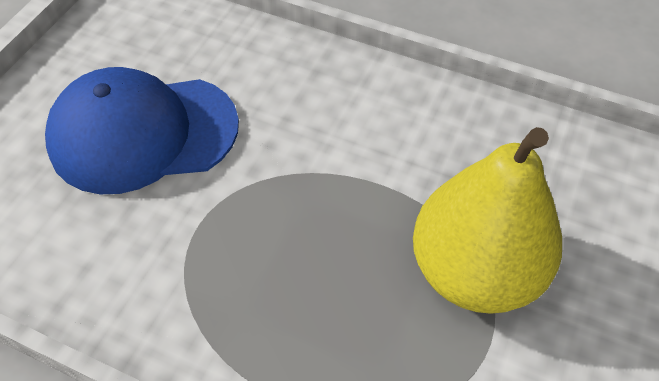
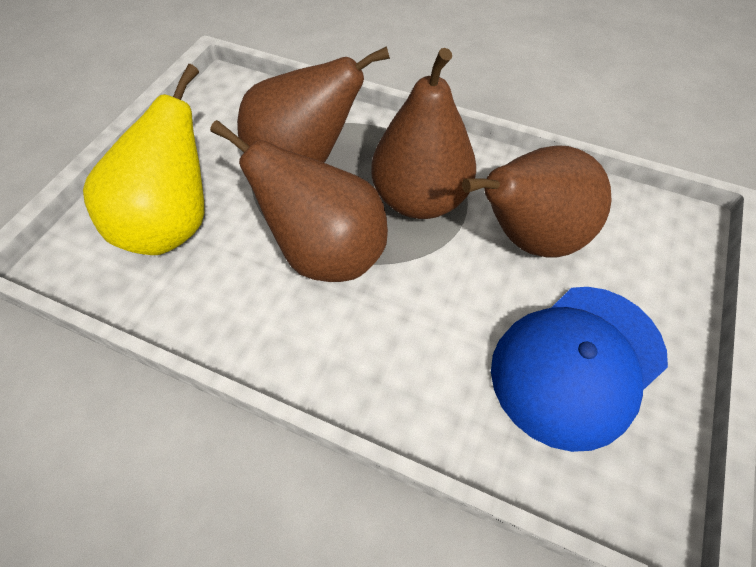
brown pear: none = 0 -> [210,120,388,282] [237,46,390,163] [371,48,476,219] [462,145,611,257] = 4

